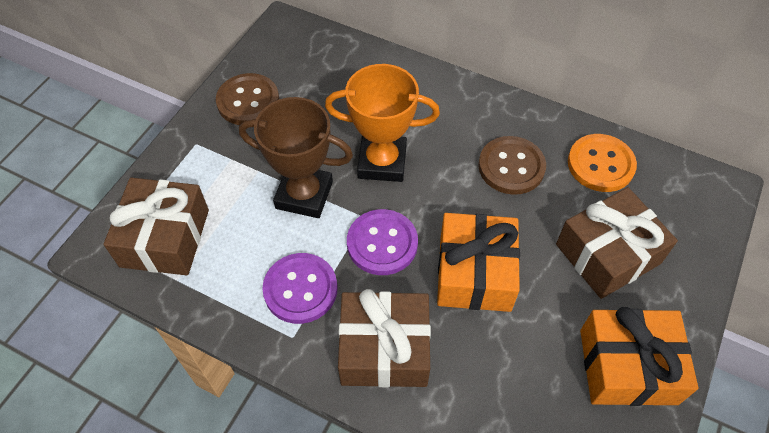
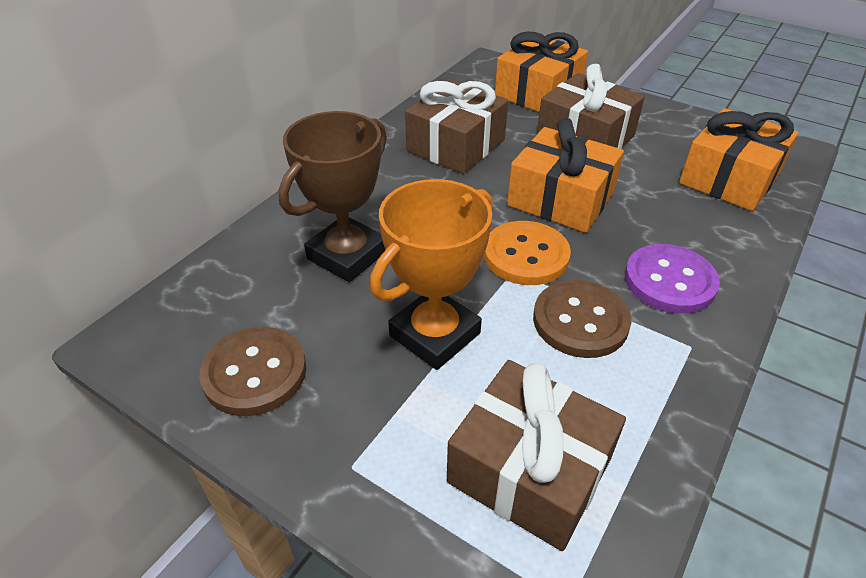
orange gift: [437,213,520,312] [580,307,698,406] = 2 -> [495,31,588,112] [507,118,624,233] [679,108,799,211] = 3
purple button: [262,253,338,324] [347,209,418,275] = 2 -> [625,244,720,314] = 1

